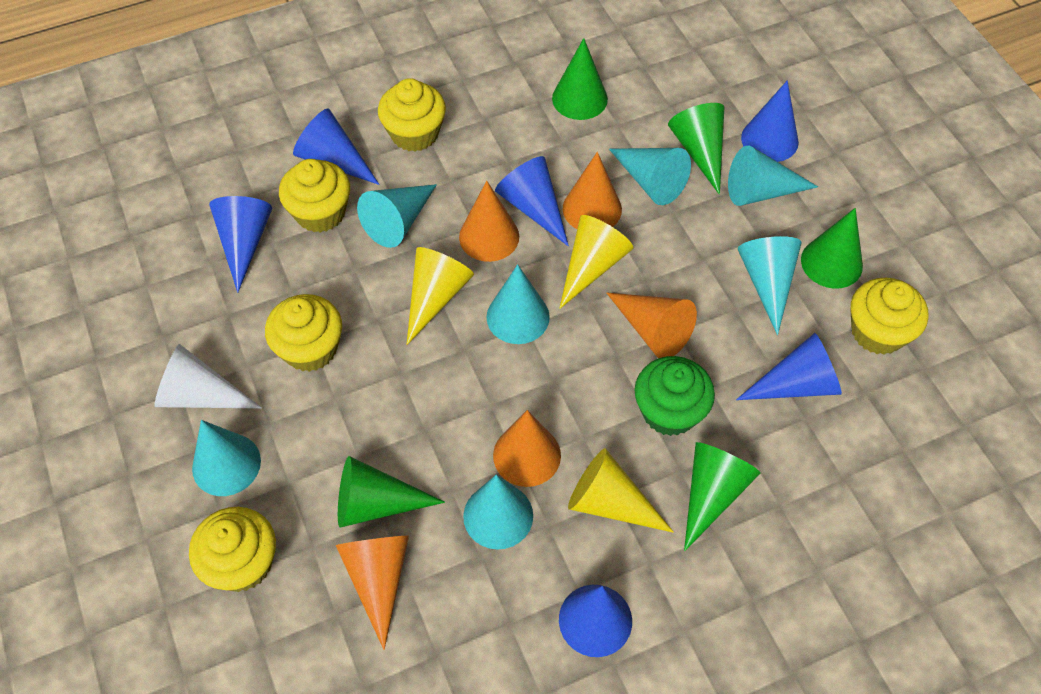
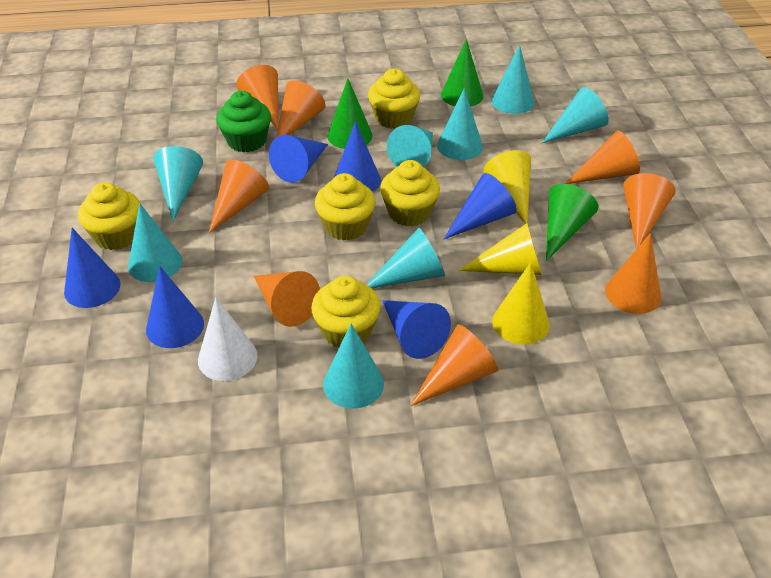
green cone: [338,456,445,528] [552,38,608,120] [668,103,725,195] [684,442,761,551] [801,208,863,289] = 5 -> [327,78,373,149] [441,39,484,107] [546,184,599,261] = 3
orange cone: [336,536,409,650] [459,181,519,262] [493,410,561,487] [563,152,622,229] [607,293,697,358] = 5 -> [209,159,269,233] [236,65,278,129] [254,271,320,327] [276,80,326,137] [410,324,498,407] [565,131,640,184] [605,233,661,314] [623,173,675,249] = 8
turquoise cone: [192,420,261,496] [357,184,437,248] [463,475,533,550] [486,264,550,344] [609,148,691,205] [728,146,818,206] [738,236,802,335] = 7 -> [128,203,182,282] [153,146,203,221] [323,324,384,409] [366,228,445,288] [387,125,433,167] [437,88,483,160] [491,45,534,114] [542,87,609,143] = 8

